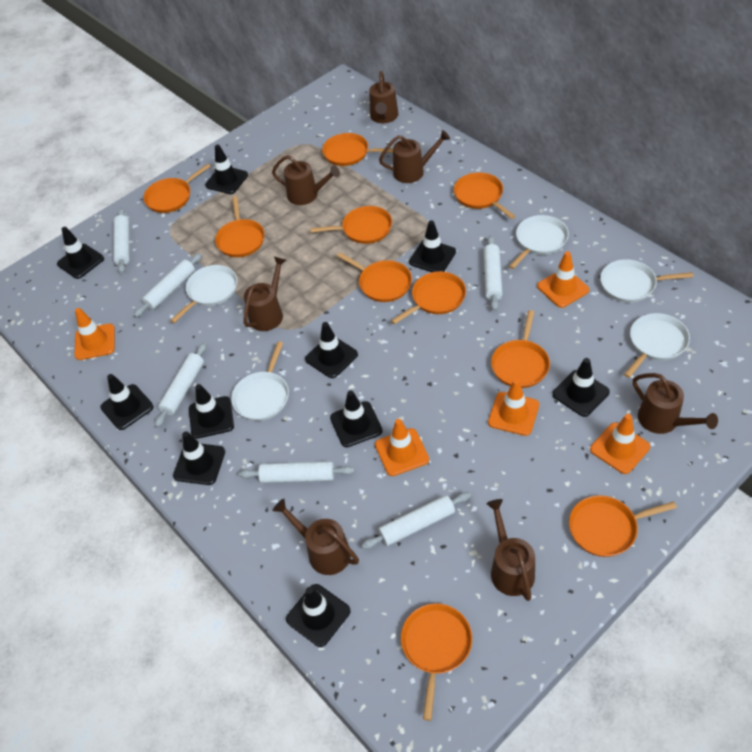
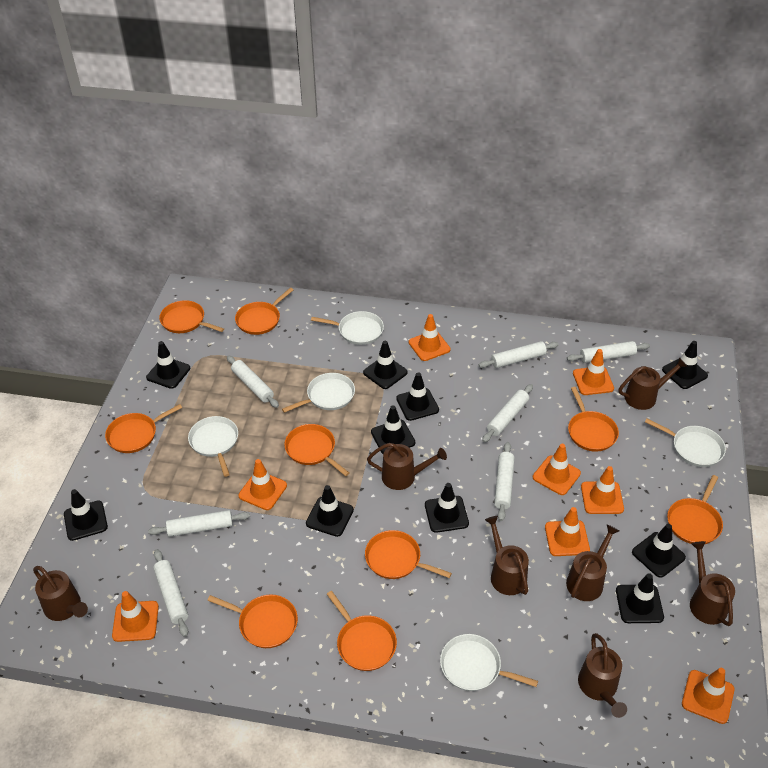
orange pan: [143,164,211,213] [215,196,265,257] [310,206,392,244] [322,133,393,166] [337,252,412,302] [391,271,466,324] [401,603,472,721] [454,172,516,219] [491,310,550,388] [569,495,677,557] = 10 -> [105,404,182,453] [159,300,224,333] [207,594,298,648] [235,288,294,335] [284,424,349,476] [327,591,397,671] [365,530,452,579] [568,387,619,452] [667,475,723,544] = 9
orange traffic cone: [75,308,115,360] [375,419,429,476] [488,379,539,436] [537,251,590,308] [590,414,650,474] = 5 -> [112,591,159,642] [238,459,287,510] [409,314,450,361] [533,444,581,495] [545,507,590,556] [573,349,614,395] [581,466,624,514] [682,668,734,724] = 8
white rolling pin: [114,208,130,274] [134,253,202,317] [155,343,207,428] [239,461,354,483] [361,492,471,549] [483,235,502,311] = 6 -> [148,510,250,537] [153,549,188,637] [227,355,279,408] [479,341,559,368] [482,384,533,442] [494,442,514,521] [567,341,650,363] = 7

